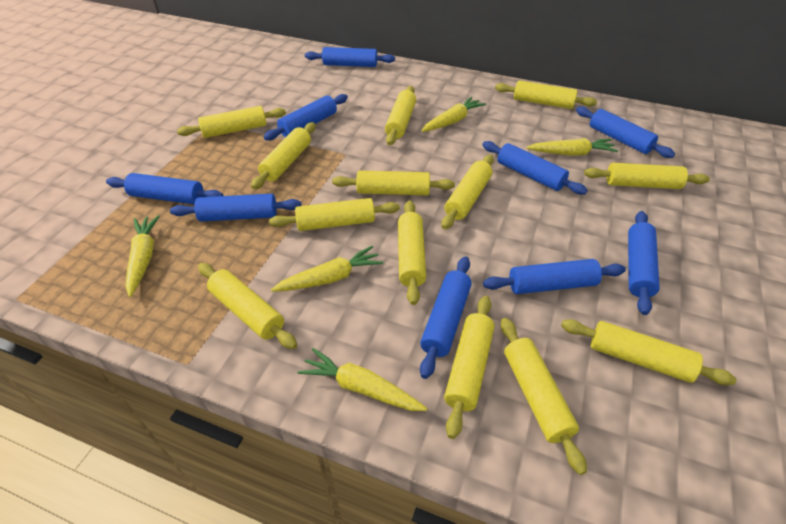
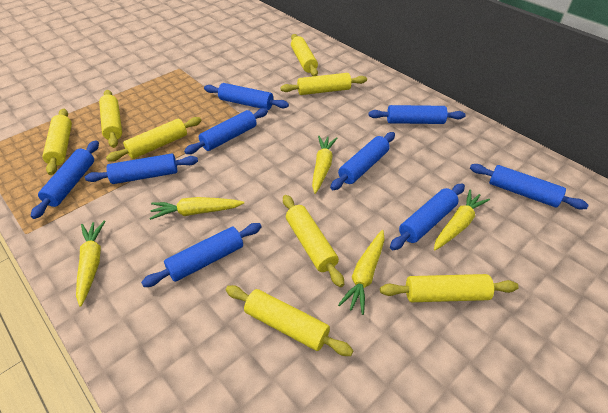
yellow rolling pin: [177,106,286,138] [198,263,297,349] [251,122,316,190] [269,198,400,231] [332,170,455,195] [385,86,416,145] [398,200,426,305] [441,154,494,229] [444,296,495,439] [495,80,597,109] [501,318,587,475] [561,319,737,385] [584,163,710,189] = 13 -> [43,109,72,175] [99,90,122,148] [106,117,202,162] [226,285,353,356] [280,73,367,95] [283,195,344,287] [291,34,318,76] [380,274,519,302] = 8

